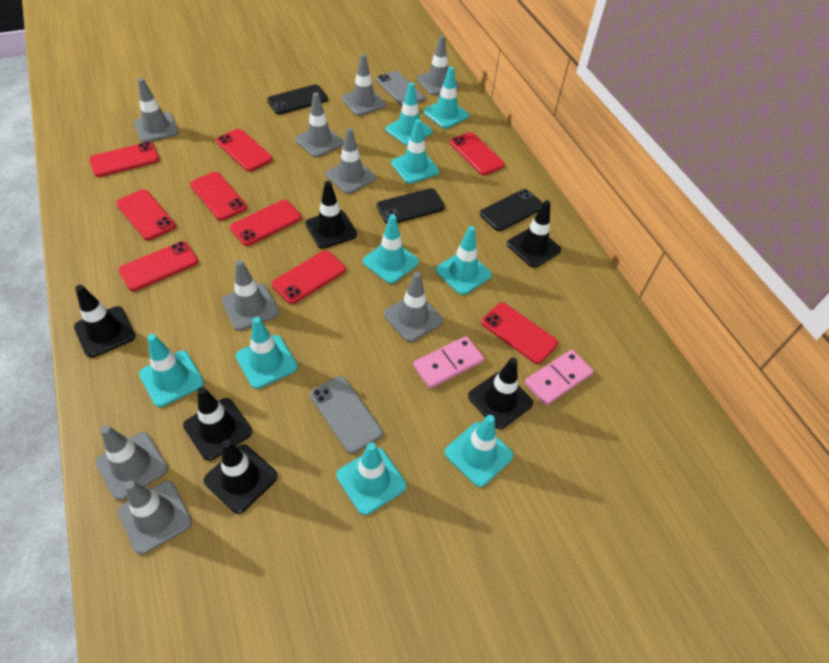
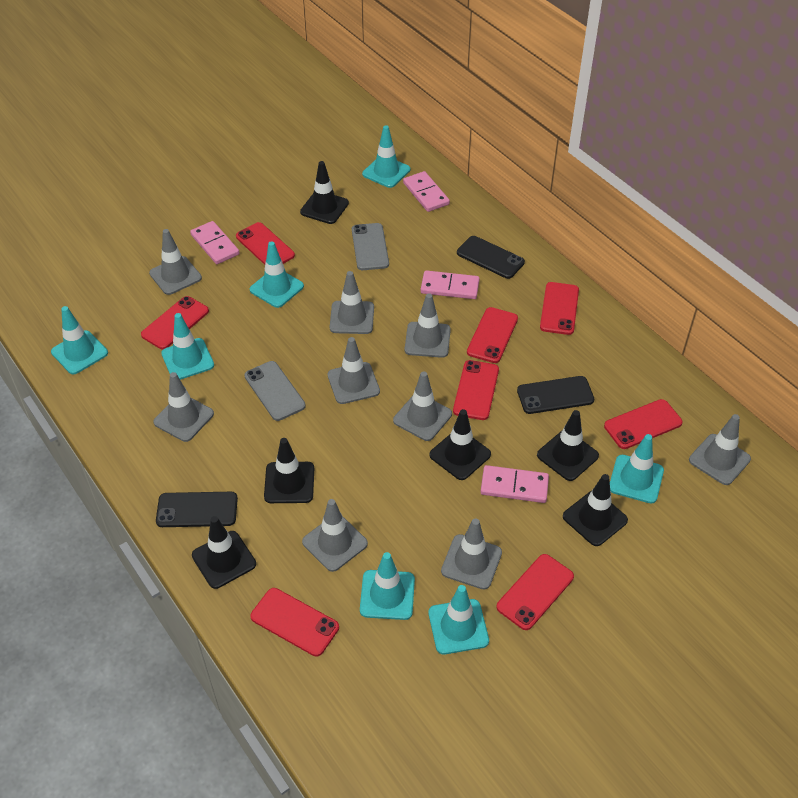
pink domino: [413,336,484,389] [524,349,594,406] = 2 -> [190,221,239,264] [403,171,450,212] [421,270,480,299] [481,465,549,503] = 4
red phone: [89,142,159,177] [116,189,176,241] [118,241,198,291] [190,172,247,221] [216,129,272,172] [230,200,301,246] [272,250,346,304] [450,132,505,175] [481,303,558,364] = 9 -> [141,296,209,349] [236,222,295,265] [250,588,339,657] [453,360,499,420] [467,307,518,363] [496,554,574,630] [540,282,579,335] [604,399,683,449] = 8
turquoise traffic cone: [139,334,204,407] [236,317,298,389] [336,442,407,515] [363,214,419,284] [385,82,433,146] [391,119,439,184] [423,66,469,129] [435,226,492,295] [445,415,513,487] = 9 -> [51,306,108,374] [161,313,214,380] [250,241,304,308] [360,552,415,620] [362,125,410,188] [428,585,489,654] [610,434,664,504] = 7

